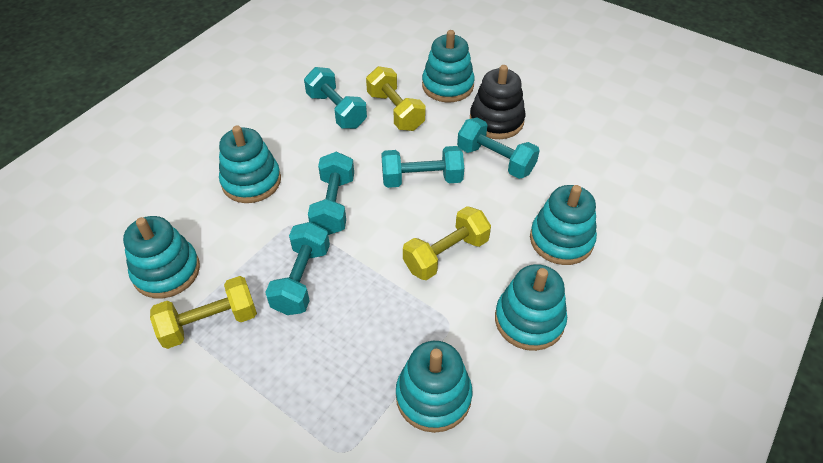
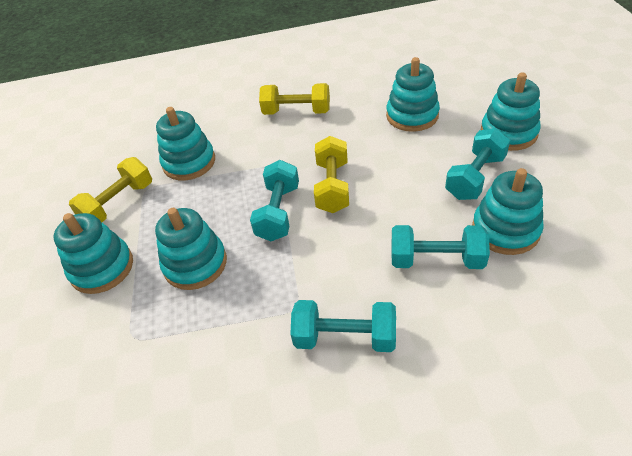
black stacking toy: [470,65,525,139] = 1 -> none = 0
turquoise dumbbell: [265,222,330,315] [304,67,367,129] [308,151,354,235] [381,146,464,188] [457,118,540,179] = 5 -> [250,160,299,241] [290,300,396,352] [392,225,490,269] [445,128,510,200] = 4

